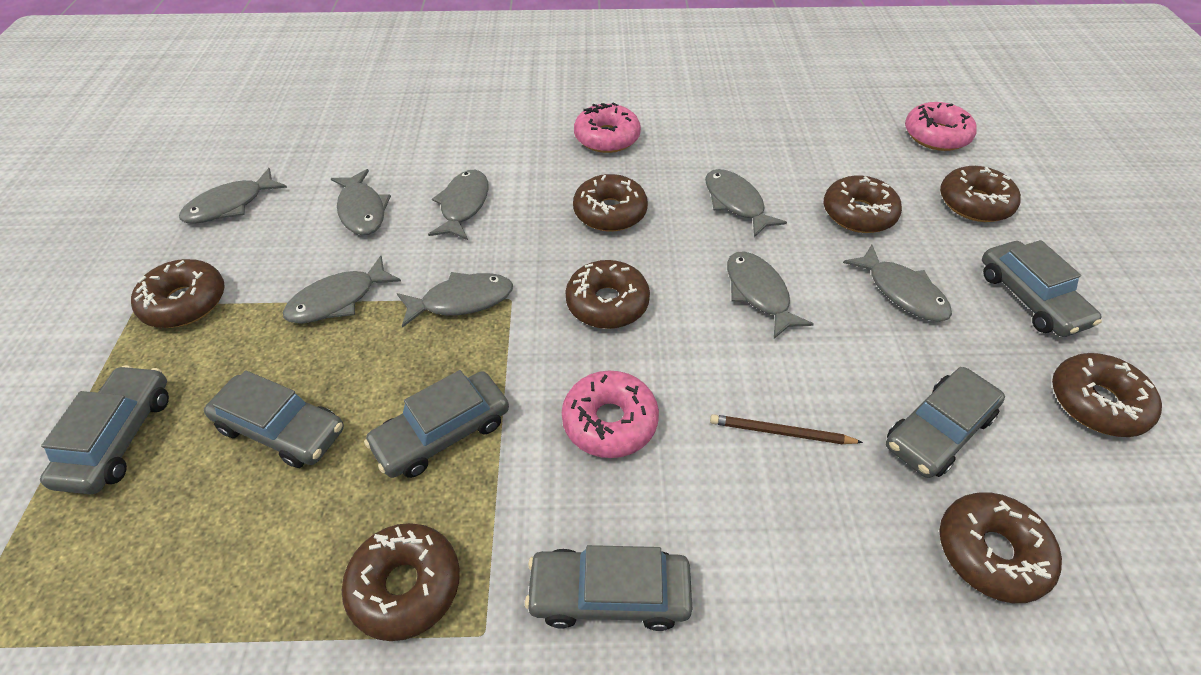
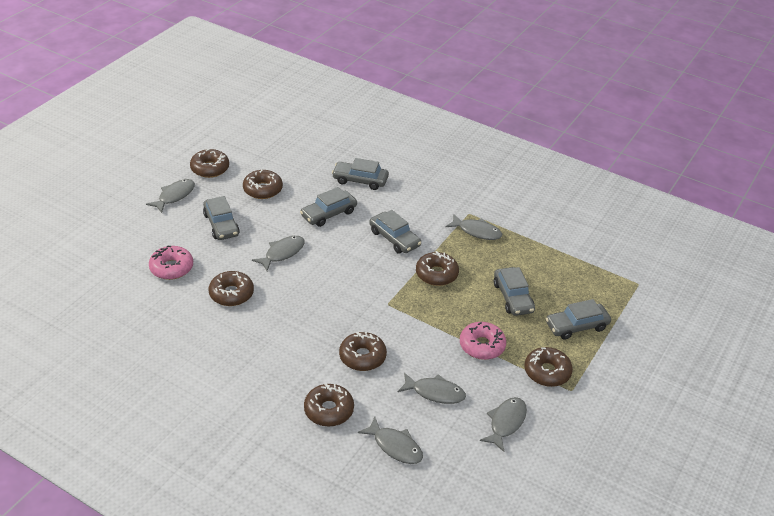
brown donut: [131,259,225,328] [342,523,460,641] [565,260,650,329] [573,174,648,231] [824,175,902,233] [939,492,1062,603] [940,166,1021,222] [1052,353,1162,437] = 8 -> [190,149,229,178] [209,271,254,306] [243,170,283,199] [304,383,354,427] [339,332,387,371] [416,251,459,286] [525,347,573,387] = 7
brown pencil: [710,414,863,444] = 1 -> none = 0
grey fish: [179,168,287,224] [283,256,401,324] [331,169,391,235] [397,272,513,328] [428,170,489,240] [705,169,787,237] [727,252,814,339] [843,245,952,322] = 8 -> [146,179,195,213] [252,236,305,271] [358,417,423,464] [398,372,466,404] [446,214,502,240] [480,397,527,452] = 6
pink donut: [562,371,659,458] [574,103,641,153] [905,102,977,151] = 3 -> [149,246,193,280] [460,322,506,360] = 2

